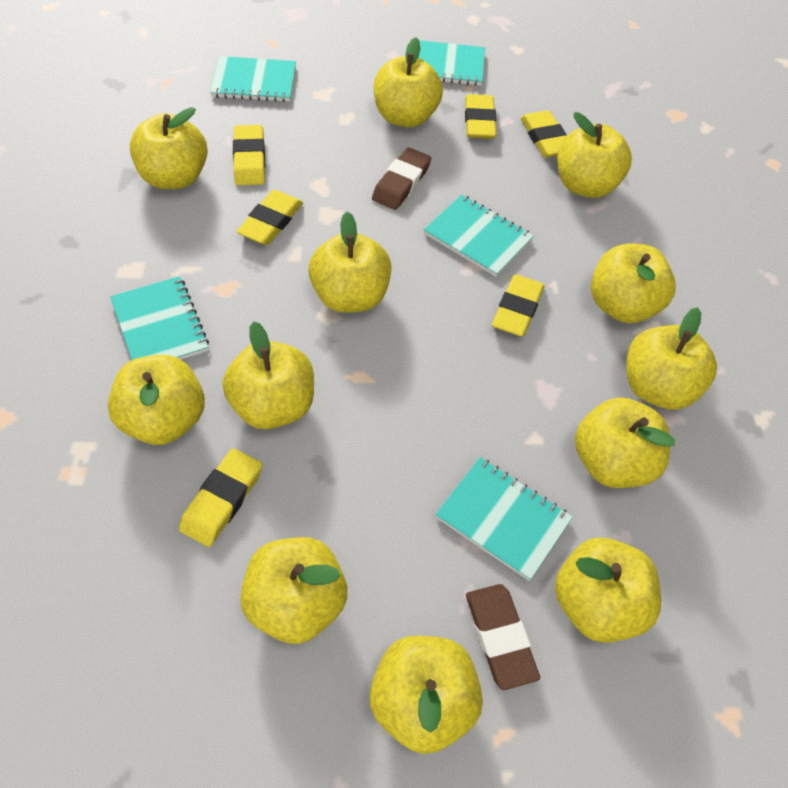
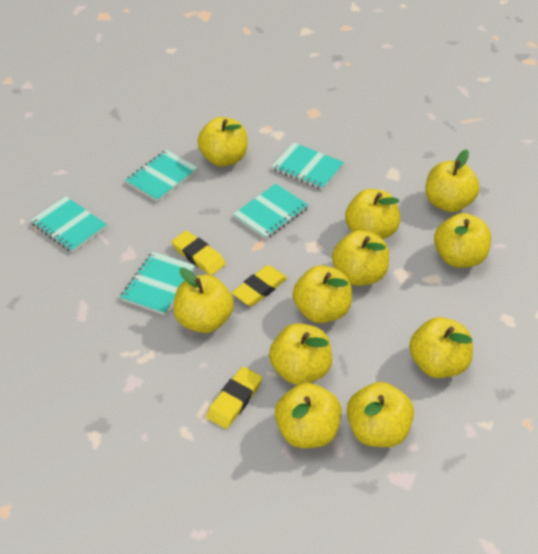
brown eraser: [372,147,431,210] [466,584,540,690] = 2 -> none = 0
yellow apple: [108,355,205,445] [130,107,208,189] [223,322,314,429] [240,537,347,644] [309,212,391,313] [370,636,483,754] [374,37,443,127] [555,538,661,643] [557,112,632,198] [575,398,675,488] [591,243,676,323] [627,307,717,410] = 12 -> [174,268,234,333] [198,117,248,167] [269,323,332,385] [275,383,342,448] [293,265,352,323] [332,230,389,286] [345,189,400,239] [347,382,414,447] [409,317,473,378] [426,150,480,212] [434,213,491,268] = 11
yellow eraser: [179,448,262,547] [233,125,265,185] [237,190,303,245] [465,94,496,139] [492,274,544,337] [521,110,567,158] = 6 -> [172,231,226,275] [206,367,262,429] [232,265,287,306] = 3

